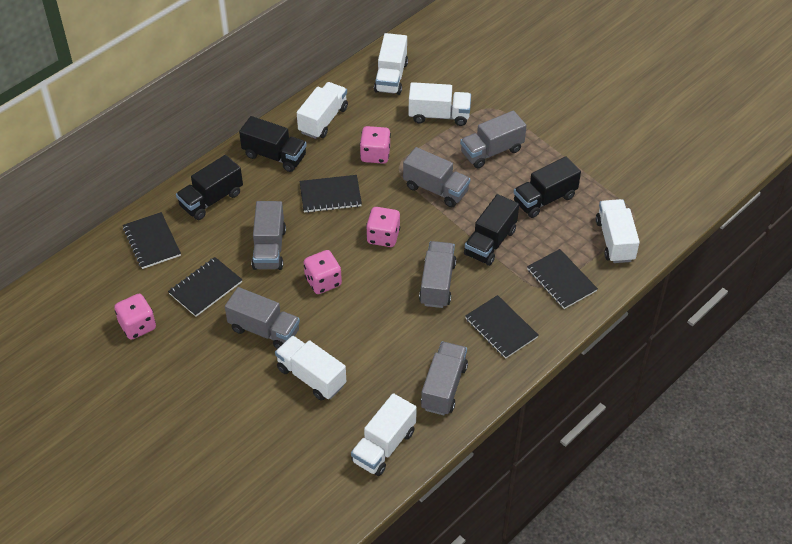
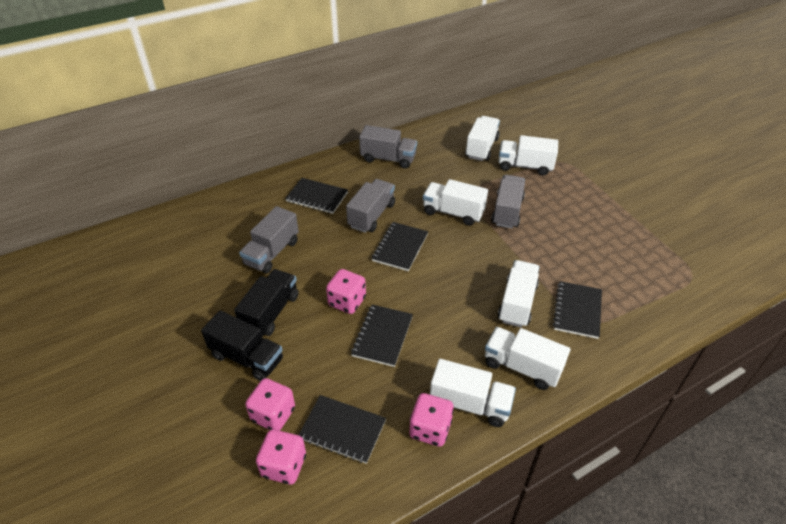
black truck: [176,155,243,220] [239,116,307,172] [464,194,519,266] [514,157,581,218] = 4 -> [201,310,283,381] [234,269,299,336] = 2
grey truck: [225,287,300,349] [251,201,286,270] [403,147,470,207] [419,241,456,308] [421,341,468,415] [460,110,527,168] = 6 -> [239,206,299,274] [346,179,395,233] [359,125,417,168] [491,175,525,228] = 4

